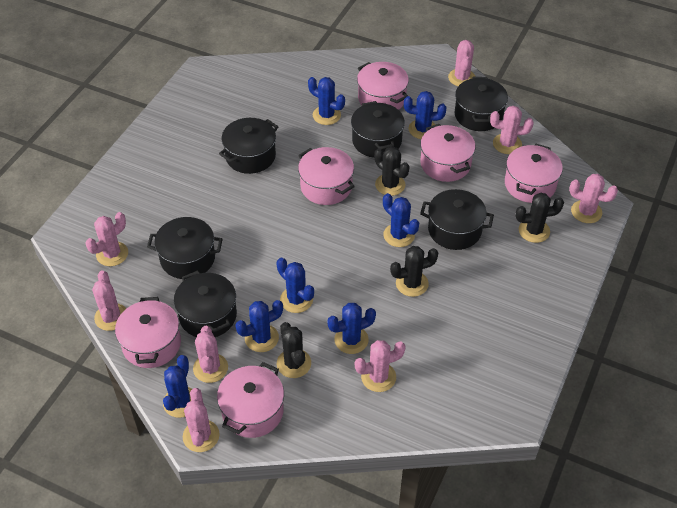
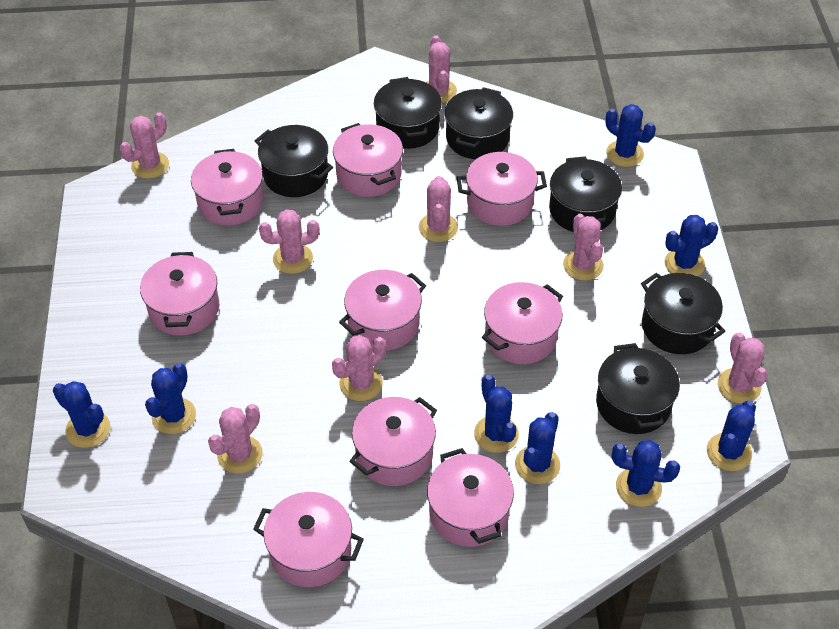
black cactus: [277,322,311,378] [374,146,410,196] [390,246,438,297] [516,193,564,243] = 4 -> none = 0
blue cactus: [163,355,192,418] [235,300,283,352] [277,258,314,313] [308,77,345,125] [327,303,376,354] [383,193,419,247] [404,91,446,139] = 7 -> [53,381,110,448] [145,363,196,434] [474,375,519,453] [515,412,560,484] [606,104,656,167] [612,440,680,507] [665,215,718,276] [707,401,756,471] = 8
pink pot: [115,297,181,368] [217,362,284,438] [298,147,355,205] [357,62,409,110] [420,124,475,182] [505,144,563,203] = 6 -> [140,252,219,336] [191,149,264,225] [253,492,364,587] [333,123,403,197] [339,270,426,351] [349,397,437,486] [427,448,514,547] [457,152,547,226] [482,282,563,364] = 9

